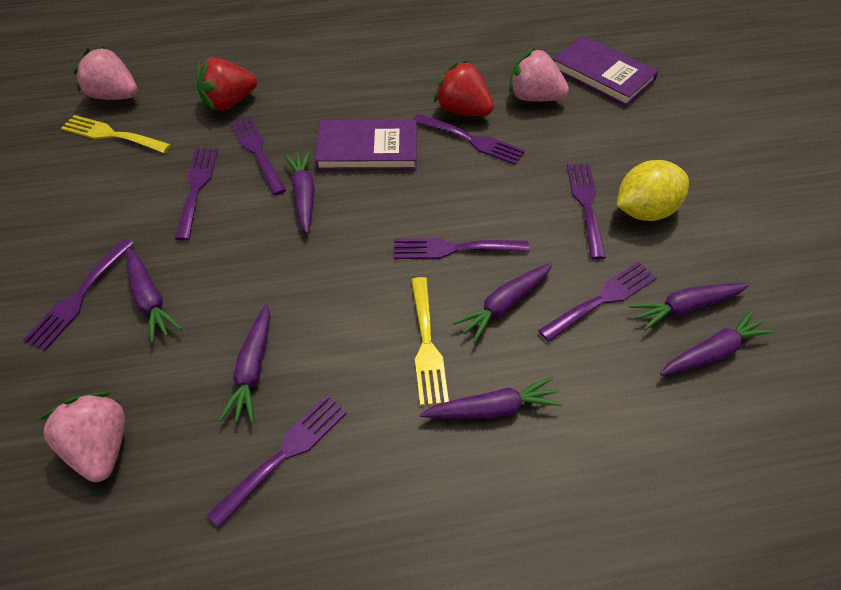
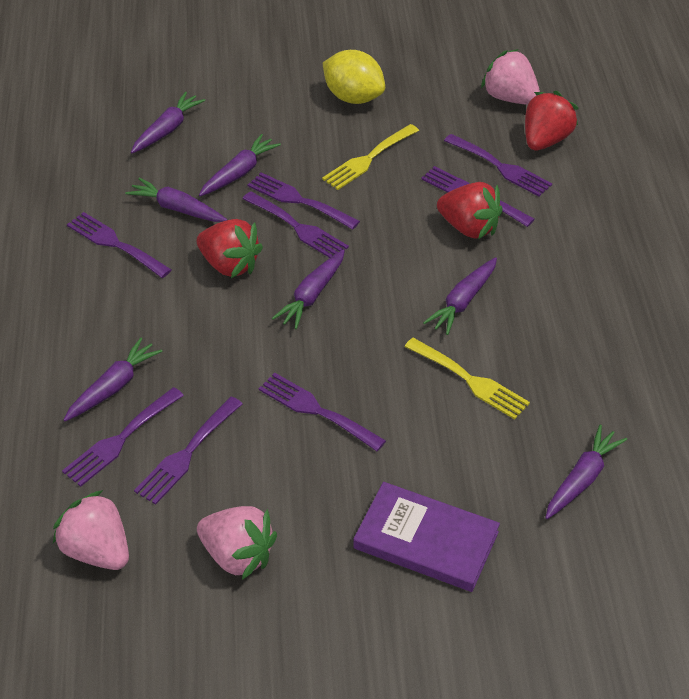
purple book: [315,120,417,170] [553,35,658,106] = 2 -> [353,482,500,592] = 1
red strawberry: [196,58,257,111] [434,60,494,116] = 2 -> [197,219,263,278] [437,182,503,239] [525,91,578,150] = 3

